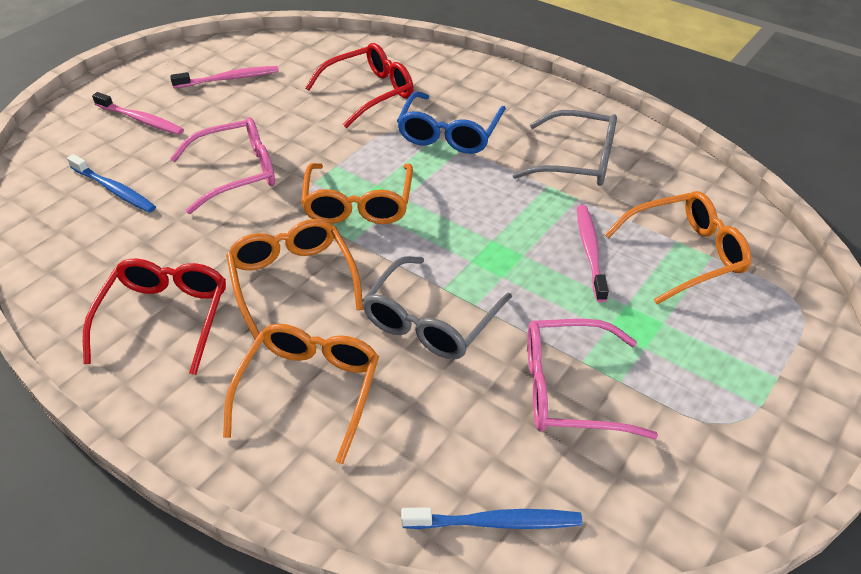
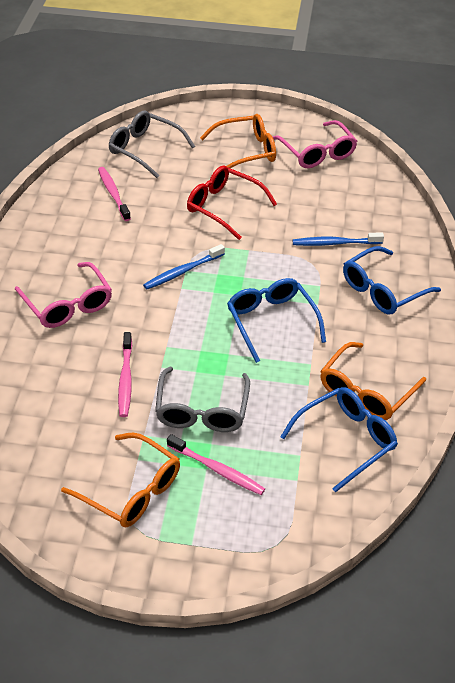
blue glasses: [397,92,506,154] = 1 -> [227,278,326,363] [280,387,398,493] [343,246,441,314] = 3
orange glasses: [223,324,379,464] [226,219,363,340] [301,163,413,224] [604,191,751,304] = 4 -> [61,433,180,528] [200,114,276,168] [320,342,426,420] = 3
red glasses: [83,259,226,375] [305,43,414,128] = 2 -> [187,166,277,240] = 1

